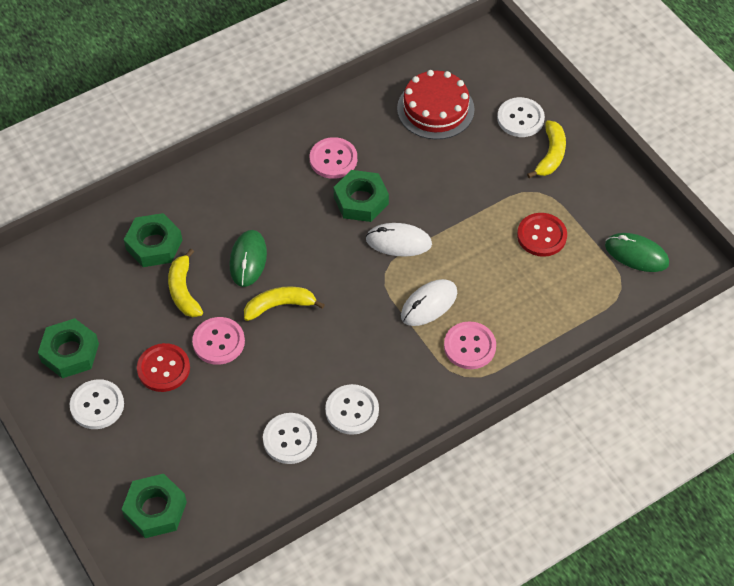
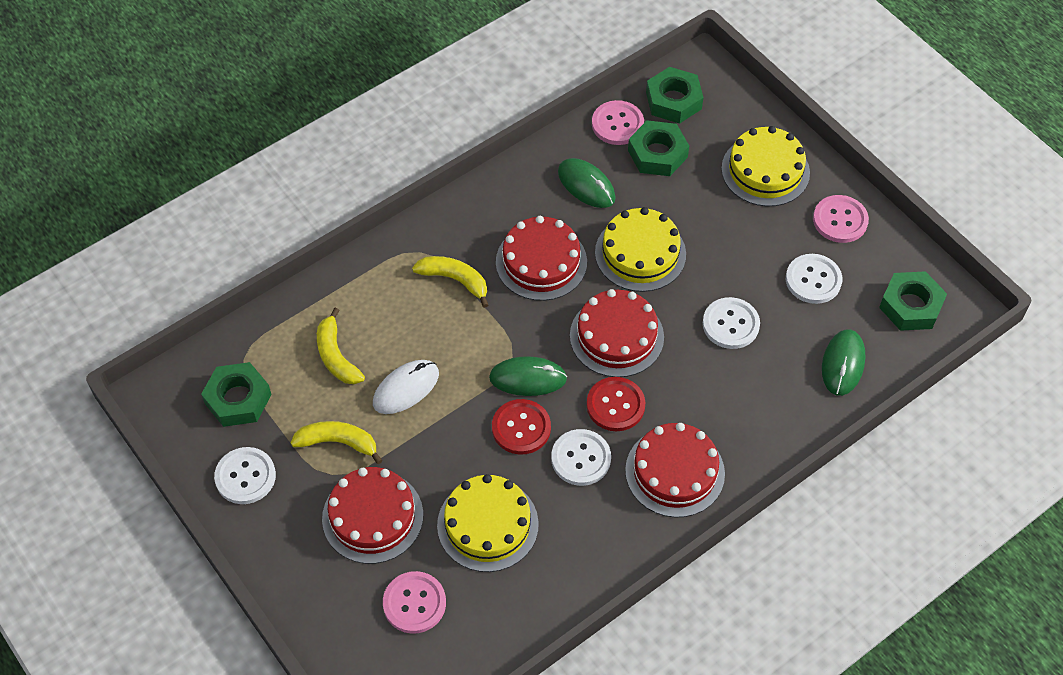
green mouse: [229,230,267,287] [605,233,669,272] = 2 -> [489,356,567,396] [558,158,616,208] [822,329,865,396] = 3
red cake: [397,70,475,139] = 1 -> [322,467,423,564] [496,216,587,301] [570,289,664,377] [625,423,725,517] = 4
white mouse: [366,223,432,257] [401,279,457,326] = 2 -> [373,360,439,414] = 1
yellow cake: none = 0 -> [437,474,539,572] [595,207,686,292] [721,126,810,207] = 3

